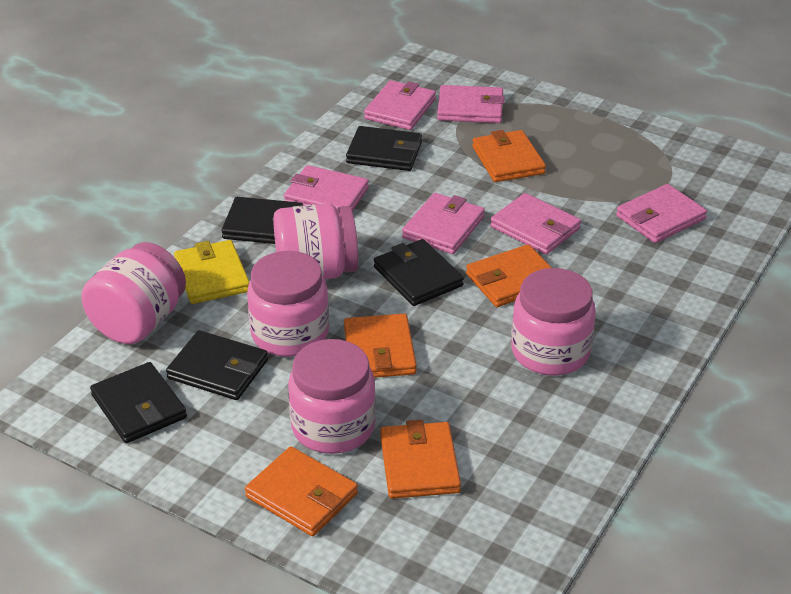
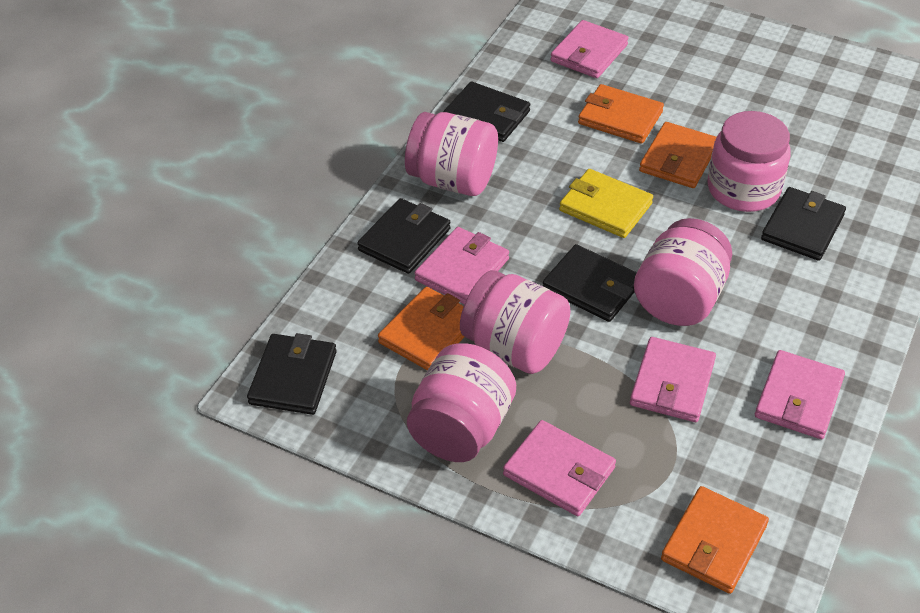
orange wallet: [245,446,358,536] [344,314,417,378] [380,420,461,499] [466,244,552,307] [472,130,546,182] = 5 -> [378,287,464,371] [578,84,664,144] [639,122,717,188] [661,486,769,594] = 4
pink wallet: [284,165,369,211] [364,80,436,130] [402,193,485,254] [437,85,505,123] [490,193,581,254] [616,184,707,243] = 6 -> [415,227,509,304] [503,420,616,516] [550,20,629,78] [630,337,716,422] [755,350,845,439] = 5

